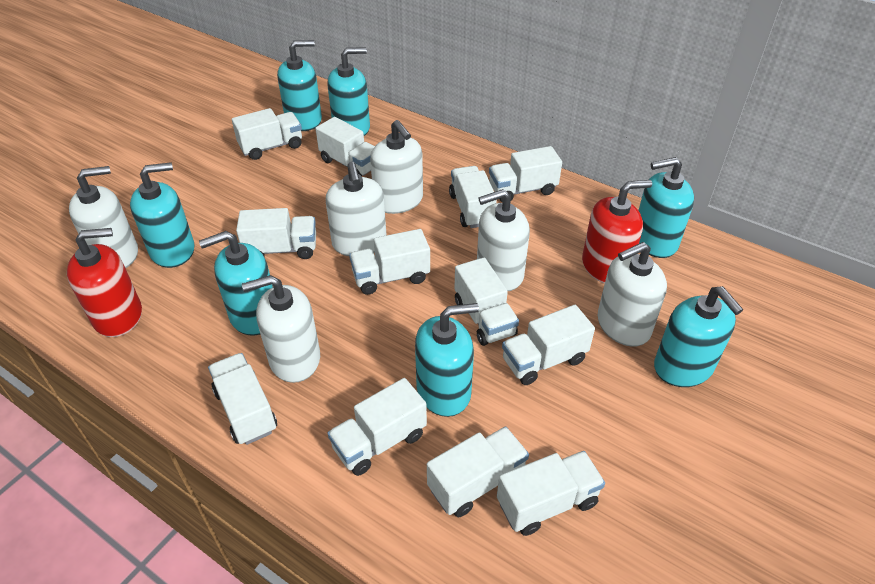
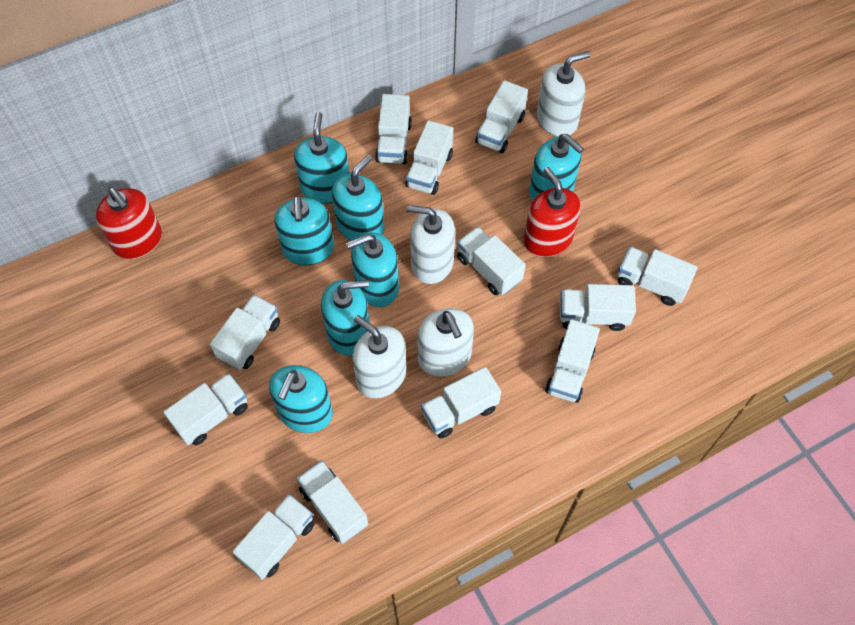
white soap dispenser: [69,166,138,268] [242,275,320,383] [326,162,386,256] [370,120,423,214] [477,189,530,291] [598,242,667,347] = 6 -> [352,315,406,398] [407,205,455,284] [418,308,474,377] [537,51,590,137] = 4

